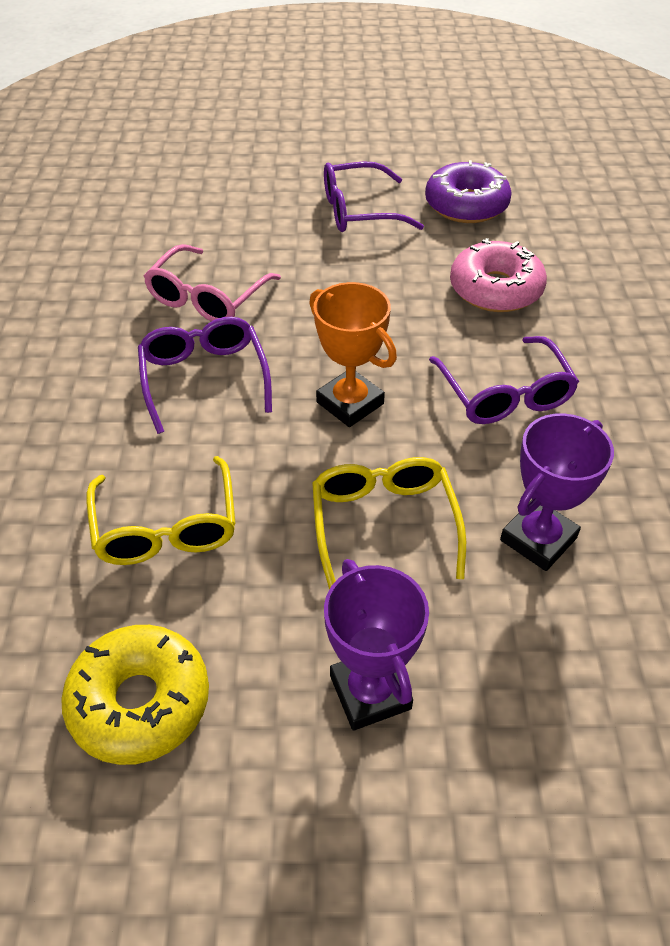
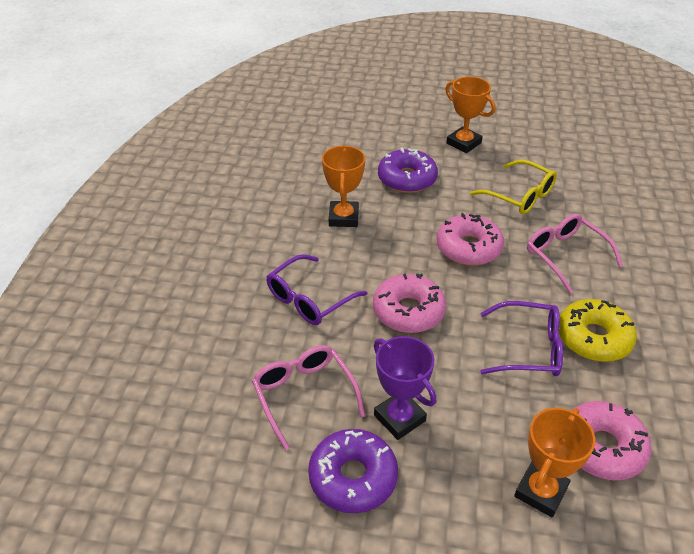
orange trophy: [309,282,397,427] = 1 -> [322,146,365,227] [445,77,495,153] [514,408,595,517] = 3
pink donut: [450,238,547,312] = 1 -> [373,274,446,333] [437,213,504,266] [571,401,652,480] = 3
pink glasses: [144,244,281,321] = 1 -> [252,345,365,450] [527,214,623,293] = 2
purple donut: [425,160,512,223] = 1 -> [308,429,398,513] [378,148,438,193] = 2
purple glasses: [138,317,272,434] [324,161,424,232] [429,336,579,424] = 3 -> [266,254,368,325] [480,301,563,376] = 2
purple trophy: [324,559,429,731] [500,413,614,571] = 2 -> [374,336,436,440] = 1
yellow glasses: [87,456,236,565] [312,457,466,589] = 2 -> [470,160,557,214] = 1

